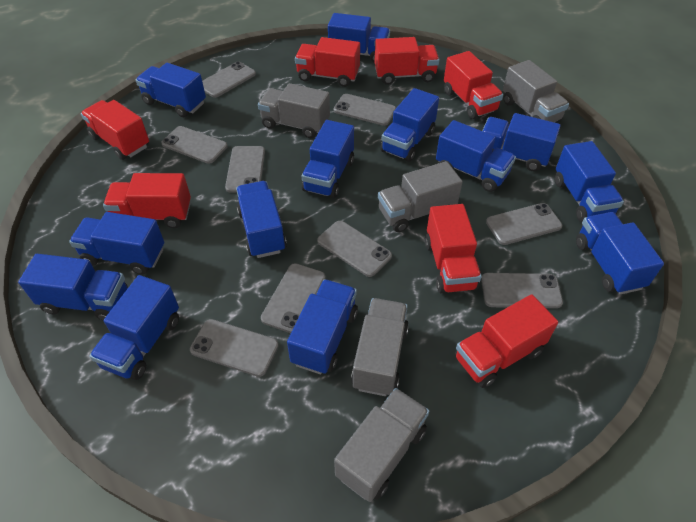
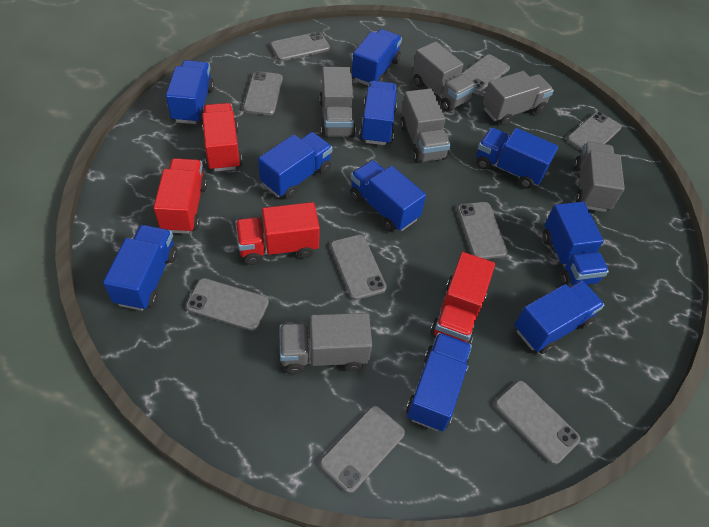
blue truck: [18,254,128,321] [69,212,164,274] [89,275,179,380] [136,63,206,117] [236,181,287,258] [287,279,358,374] [302,120,354,198] [328,13,390,63] [380,88,439,162] [436,120,516,192] [482,113,561,171] [555,141,624,222] [576,212,664,294] = 13 -> [103,225,177,311] [166,60,214,124] [258,132,332,199] [350,160,426,232] [352,29,402,86] [359,81,397,145] [406,333,472,431] [477,128,558,189] [515,281,604,354] [542,202,609,287] = 10
grey truck: [258,83,330,138] [334,388,429,502] [351,298,409,396] [378,161,463,232] [503,60,569,122] = 5 -> [279,313,372,374] [319,67,356,137] [400,88,451,163] [413,41,476,111] [483,71,554,126] [574,142,625,212] = 6
red truck: [81,100,149,160] [103,173,191,228] [295,37,360,87] [375,37,439,85] [425,204,482,293] [444,51,503,119] [455,294,558,388] = 7 -> [153,158,207,234] [202,103,242,172] [235,202,320,265] [430,252,495,344] = 4

